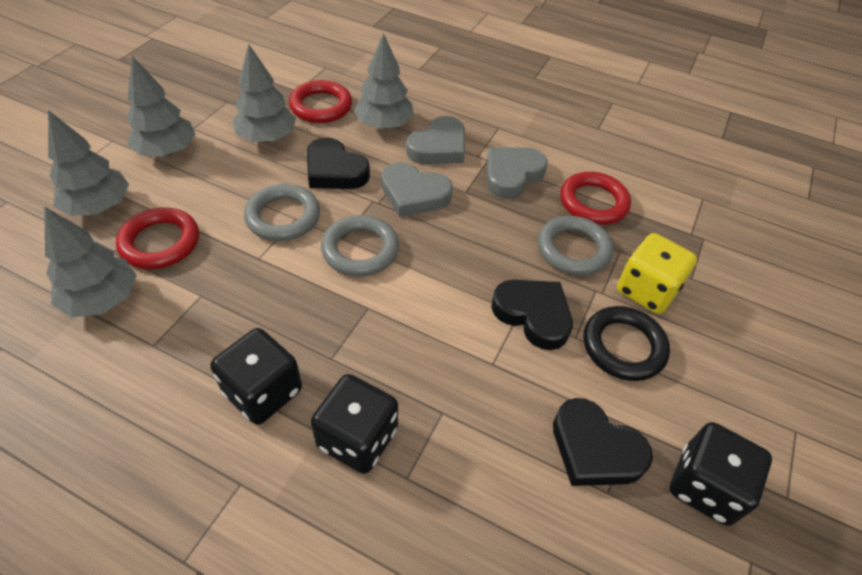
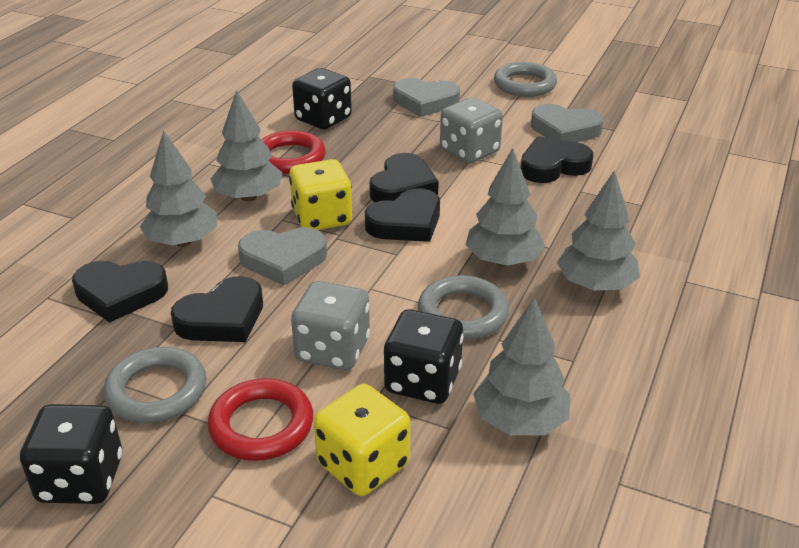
black heart: [307,137,370,189] [491,280,573,350] [553,398,653,486] = 3 -> [72,261,168,323] [171,276,263,342] [365,188,440,242] [369,153,439,202] [521,136,593,183] = 5
black ring: [583,306,670,381] = 1 -> none = 0
grey dice: none = 0 -> [291,281,370,370] [440,97,503,163] = 2
red ring: [116,208,199,269] [289,80,352,123] [560,172,631,225] = 3 -> [207,378,313,461] [261,130,326,174] = 2
yellow dice: [617,233,697,314] = 1 -> [289,159,352,230] [314,384,411,496] = 2

